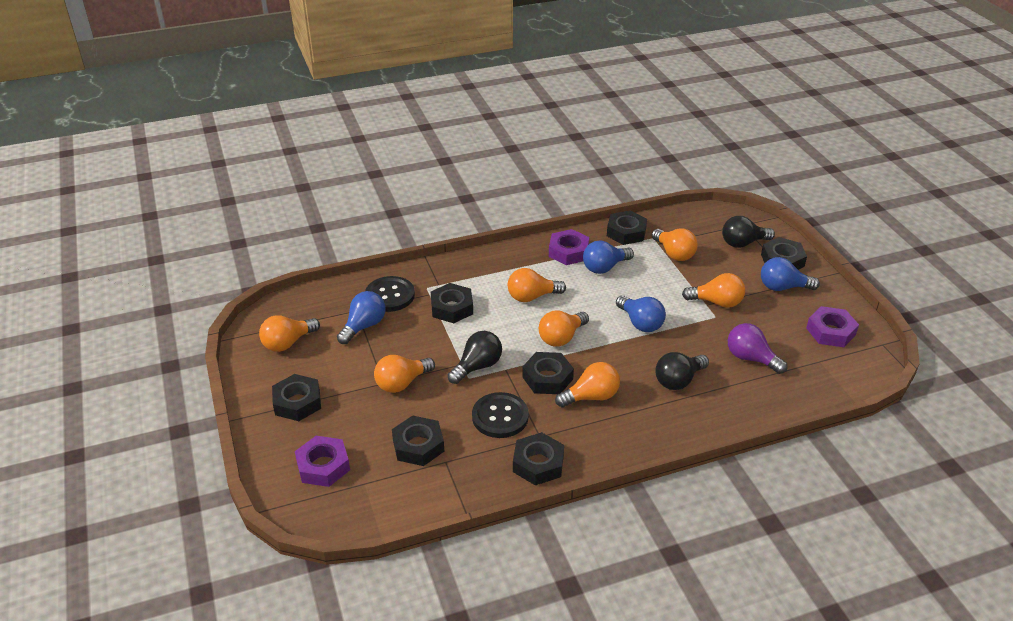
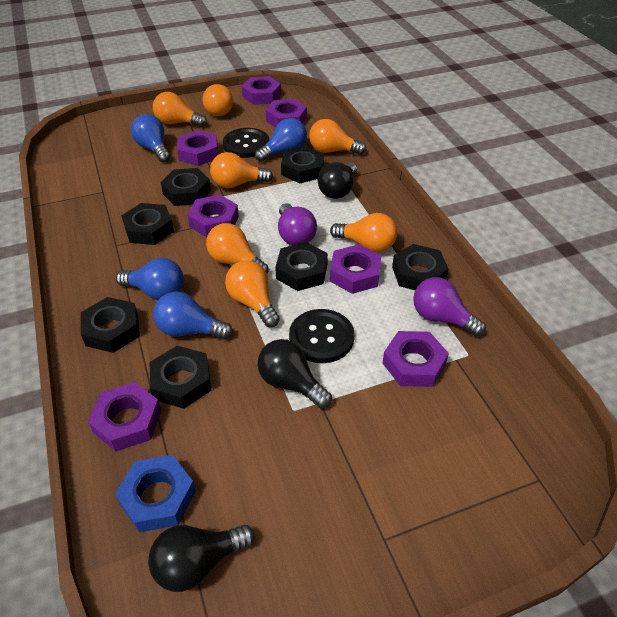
blue nut: none = 0 -> [115,455,196,532] = 1
purple light bulb: [728,323,788,374] = 1 -> [278,203,317,245] [413,277,486,337] = 2
purple nut: [295,436,350,487] [549,229,589,265] [806,306,859,347] = 3 -> [88,382,161,451] [177,130,218,166] [187,195,239,237] [241,76,281,105] [265,99,307,128] [330,244,381,294] [382,331,449,387] = 7

